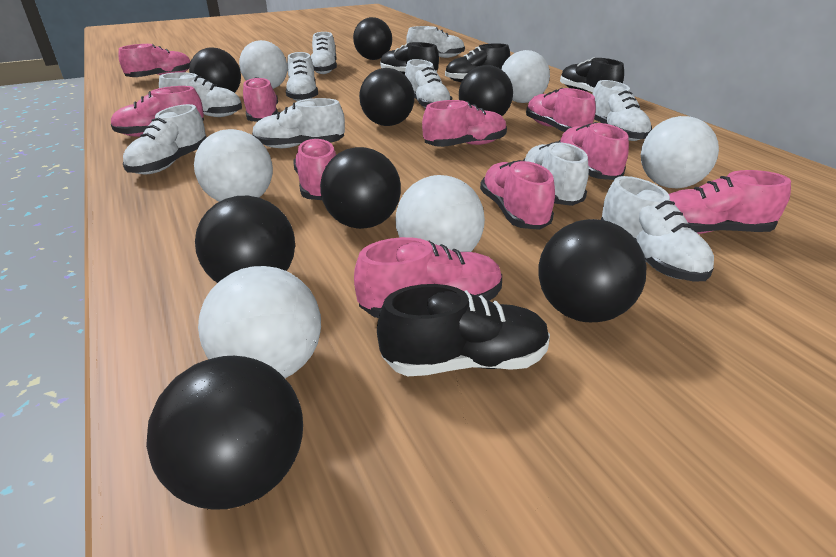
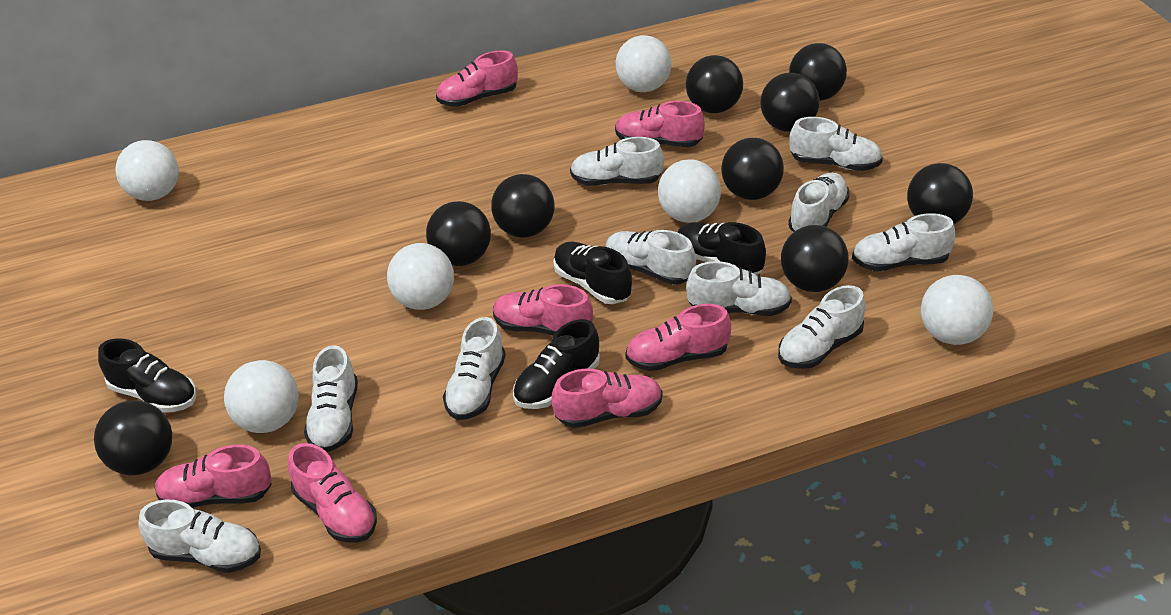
black ball: [146,356,303,510] [189,47,241,93] [195,196,295,283] [320,147,401,229] [353,17,392,60] [359,68,415,126] [459,65,513,116] [539,219,647,322] = 8 -> [94,400,172,475] [426,201,491,266] [491,174,554,238] [686,55,743,113] [721,138,784,200] [761,73,819,132] [781,225,848,292] [789,43,847,101] [907,163,973,224] = 9
pink shoe: [111,86,204,137] [119,44,191,77] [243,77,278,122] [293,138,336,200] [354,237,502,318] [422,100,507,147] [480,160,555,230] [526,88,596,132] [558,122,629,180] [669,170,791,234] = 10 -> [155,445,272,508] [288,443,377,543] [436,50,518,107] [493,284,593,335] [552,369,663,428] [615,101,705,147] [625,304,731,371] = 7

